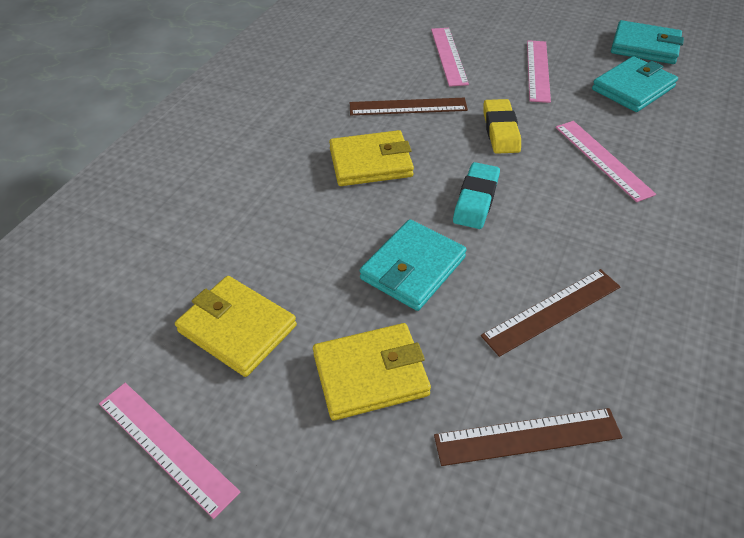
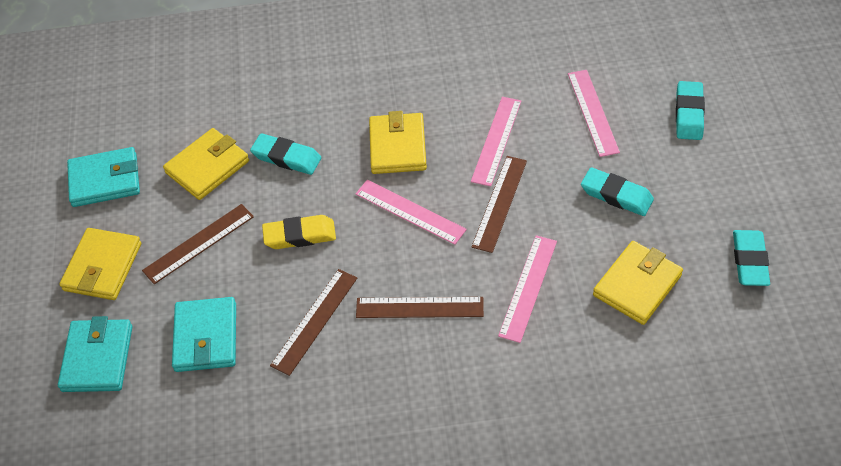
brown ruler: [350,98,468,115] [434,408,622,466] [481,269,620,357] = 3 -> [142,204,254,284] [270,269,357,376] [356,297,484,318] [472,156,527,253] = 4
turquoise eraser: [453,162,500,229] = 1 -> [250,133,321,175] [581,167,654,216] [676,81,705,140] [733,230,770,286] = 4
yellow wallet: [175,276,297,377] [313,323,431,420] [329,130,414,186] = 3 -> [59,228,141,300] [163,128,249,200] [369,111,427,174] [593,241,683,325] = 4

